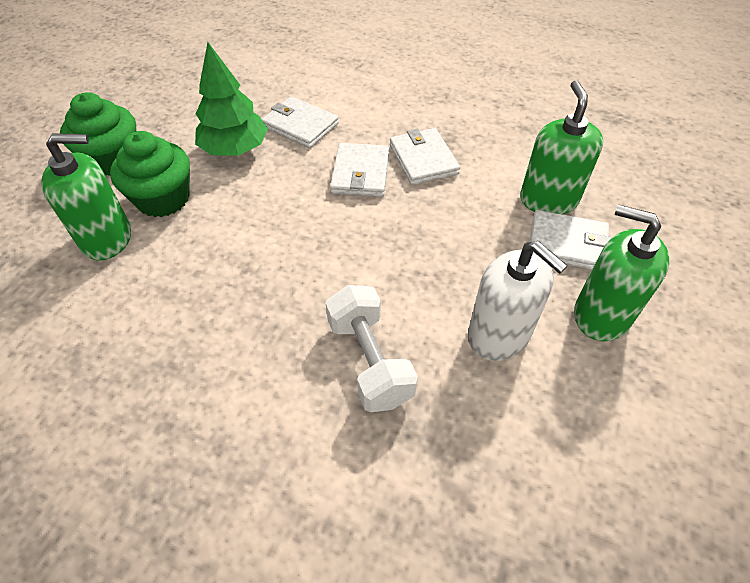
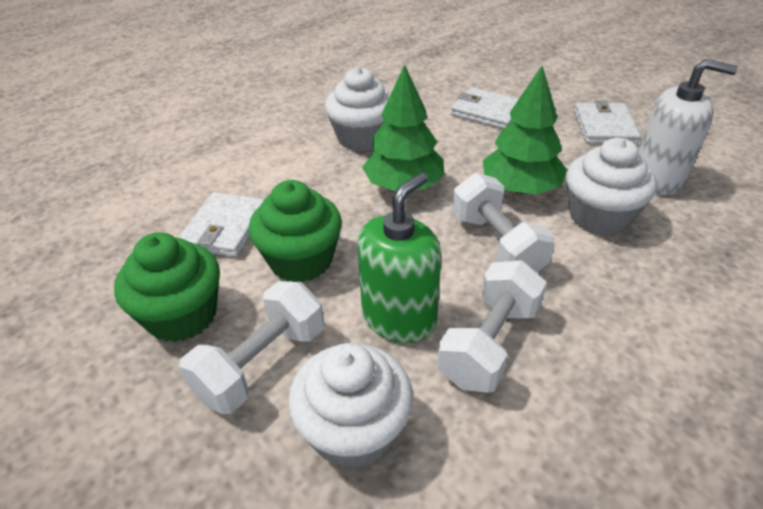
green soap dispenser: [41,133,131,260] [520,80,603,214] [574,204,669,341] = 3 -> [357,173,441,343] = 1
green tree: [195,42,268,156] = 1 -> [362,65,445,191] [483,66,567,195] = 2
white cupcake: none = 0 -> [288,343,413,470] [325,67,391,151] [566,138,656,236] = 3
white dumbbell: [326,285,418,412] = 1 -> [179,281,324,414] [437,260,547,393] [452,173,555,273] = 3
white wallet: [262,96,339,148] [330,143,389,197] [390,128,460,185] [530,210,612,270] = 4 -> [178,192,264,257] [451,87,519,129] [574,100,641,144] = 3

